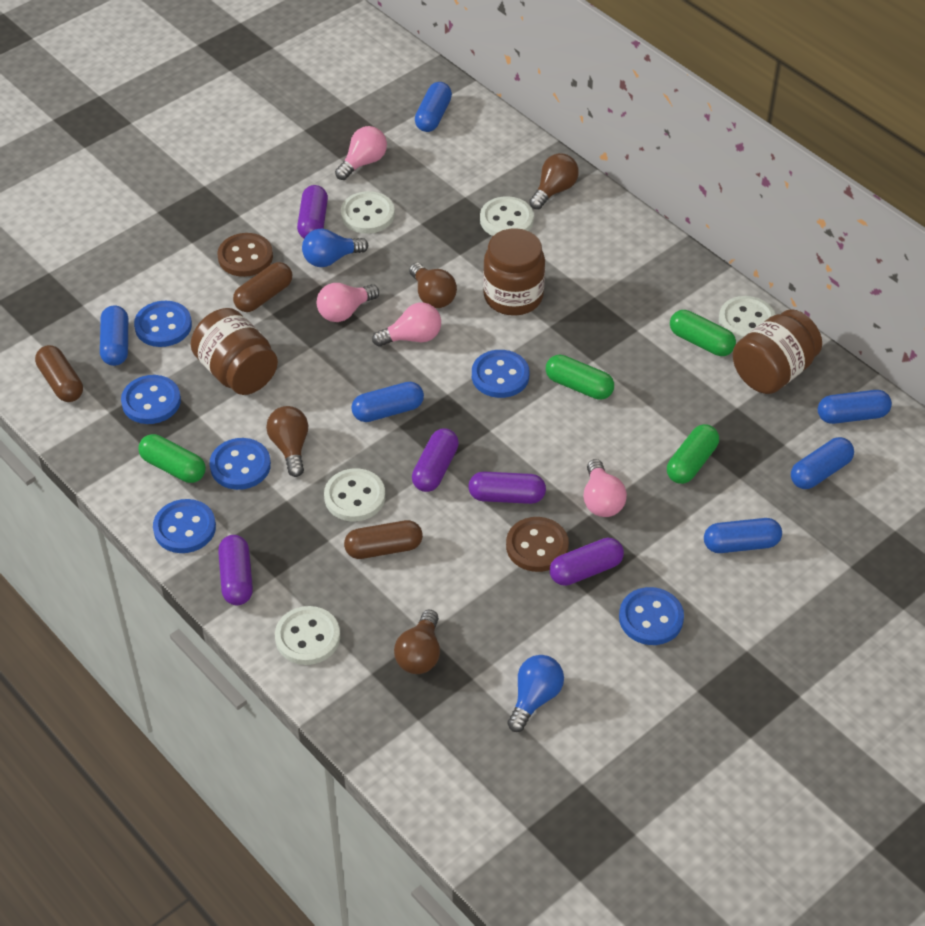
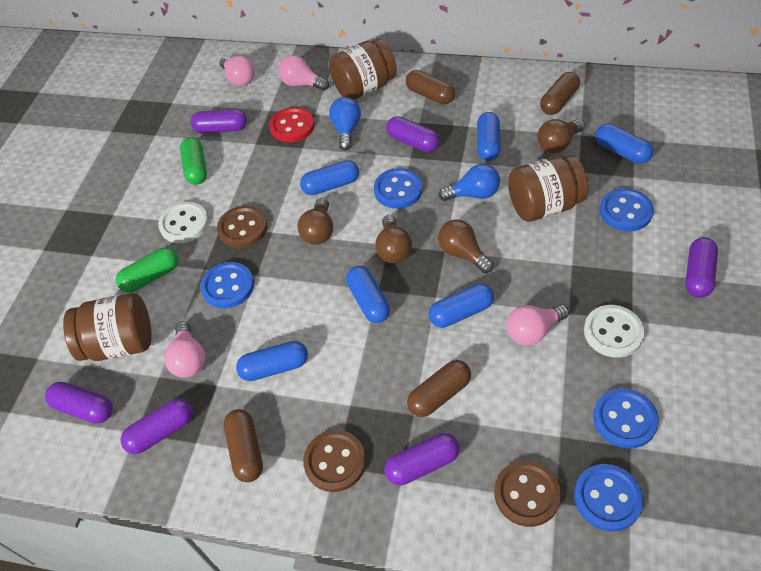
blue button: [121,375,181,424] [134,301,192,347] [153,499,216,553] [210,438,271,490] [472,350,529,398] [619,587,684,645] = 6 -> [201,262,254,309] [374,168,423,209] [574,464,644,531] [593,388,659,449] [599,188,654,231] = 5
brown button: [217,233,273,277] [506,517,569,572] = 2 -> [217,206,267,248] [303,430,366,492] [494,460,561,527] = 3
brown capsule: [35,345,83,402] [233,262,292,312] [344,520,423,559] = 3 -> [224,409,263,482] [406,70,455,105] [407,360,471,417] [540,72,580,115] = 4
green capsule: [138,434,206,483] [546,355,614,400] [667,424,719,484] [670,310,736,356] = 4 -> [116,247,179,293] [180,137,207,185] = 2
purple capsule: [218,535,253,605] [297,185,328,238] [412,428,459,492] [468,472,546,504] [550,538,624,586] = 5 -> [45,382,113,424] [120,398,193,454] [190,109,247,133] [384,433,460,485] [386,116,439,152] [685,237,718,298] = 6
red button: none = 0 -> [269,107,315,142] = 1
white button: [275,606,340,665] [324,468,385,522] [341,191,395,234] [480,196,534,236] [719,296,776,340] = 5 -> [158,202,209,243] [584,305,645,358] = 2

